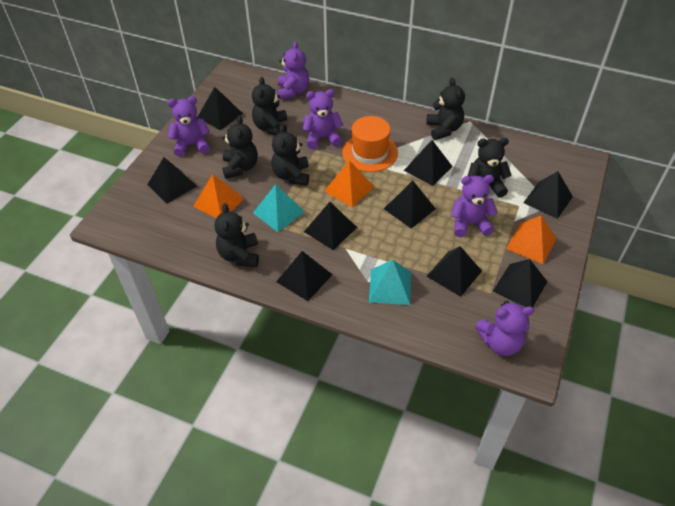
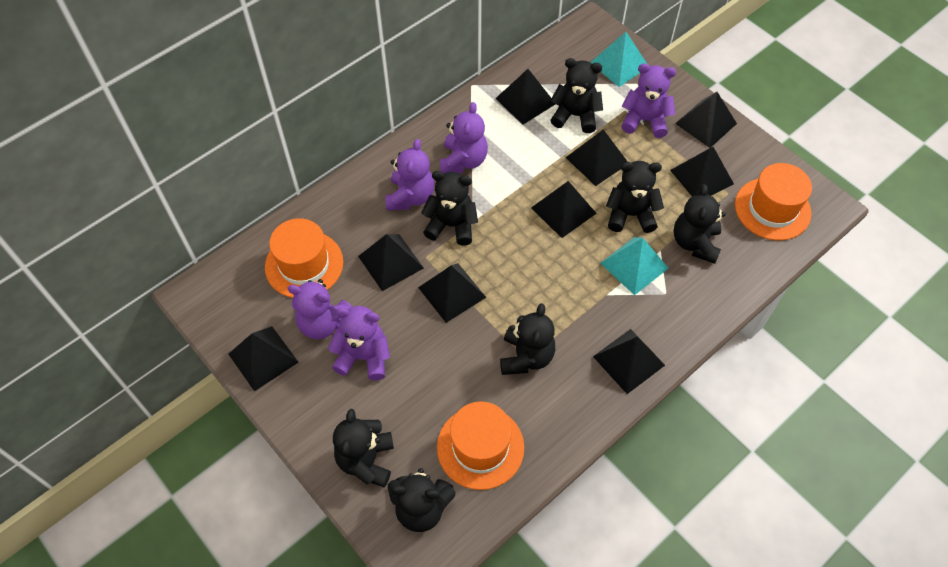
black teddy bear: [214,203,259,267] [222,115,258,179] [252,77,287,135] [272,124,309,186] [426,78,465,140] [468,138,512,197] = 6 -> [333,409,394,487] [388,468,455,532] [421,171,478,246] [500,303,555,375] [550,58,603,133] [606,161,664,233] [674,184,726,264] = 7
orange hat: [342,116,398,172] = 1 -> [265,218,343,298] [437,401,524,490] [735,163,812,241] = 3
orange pyramid: [193,174,244,218] [324,160,374,207] [506,216,557,264] = 3 -> none = 0

